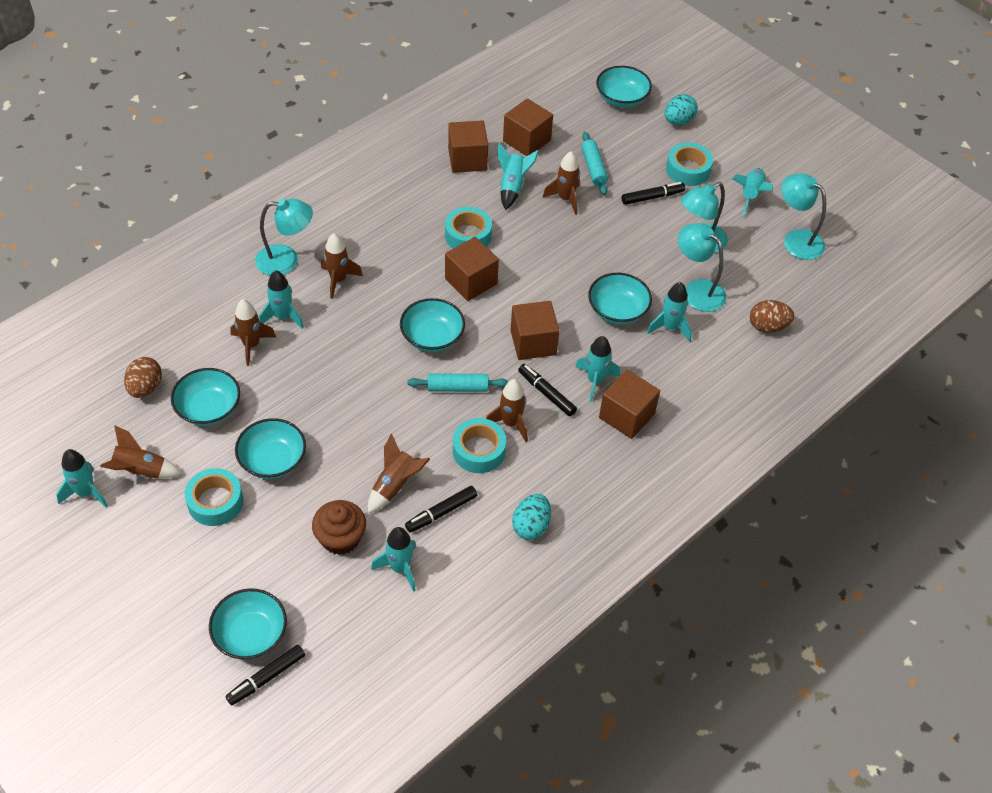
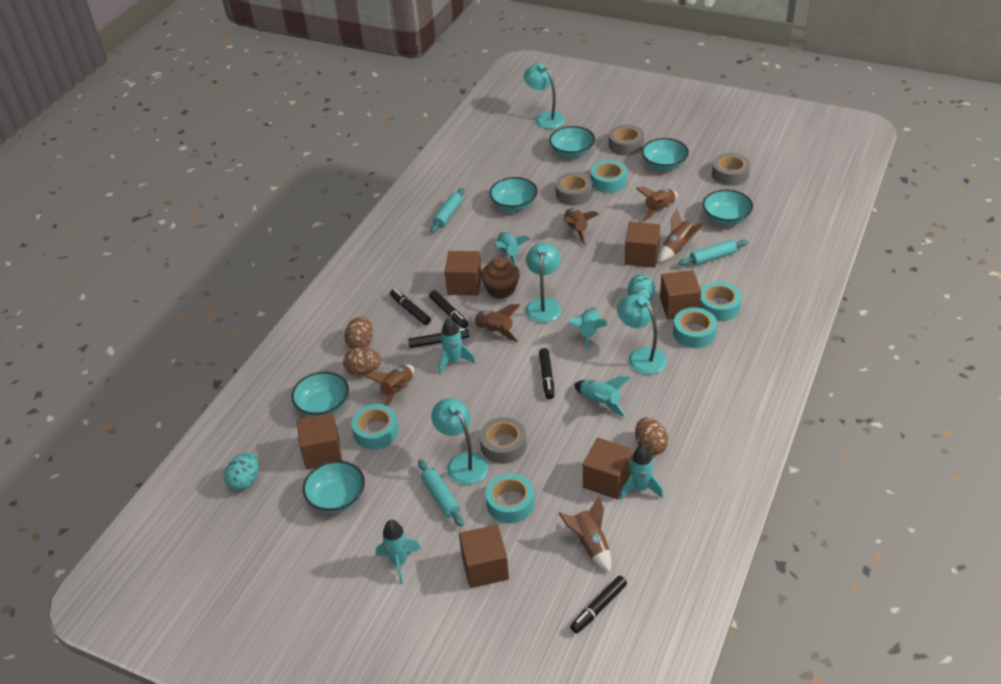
black marker: [225,645,305,705] [405,486,477,533] [518,364,577,416] [622,182,685,205] = 4 -> [390,289,431,325] [408,329,469,348] [429,290,468,328] [539,348,554,399] [570,576,627,633] = 5
brown cube: [445,237,499,301] [448,120,488,173] [503,98,553,156] [511,301,560,360] [599,369,660,439] = 5 -> [297,413,342,469] [445,251,482,296] [459,525,509,588] [583,438,632,499] [625,222,660,268] [660,270,701,319] = 6
brown egg: [124,357,162,398] [750,300,794,333] = 2 -> [343,347,381,376] [344,316,373,349] [635,417,668,455] = 3
grey tape: none = 0 -> [480,417,527,464] [556,172,592,206] [609,125,644,156] [712,153,750,186] = 4
turquoise rocket: [56,449,108,507] [259,270,304,329] [371,527,416,592] [497,143,539,210] [575,336,620,402] [647,282,692,342] [732,168,773,216] = 7 -> [376,520,421,584] [439,318,476,374] [495,232,530,268] [568,308,607,354] [574,376,630,417] [619,445,664,500] = 6
turquoise rolling pin: [407,374,508,392] [581,132,608,195] = 2 -> [418,459,463,527] [431,188,464,233] [678,240,748,266] = 3
turquoise tape: [185,468,243,526] [445,207,492,249] [453,418,506,473] [666,143,713,186] = 4 -> [351,404,399,449] [486,473,535,523] [591,160,627,193] [673,307,717,348] [700,282,742,321] = 5

